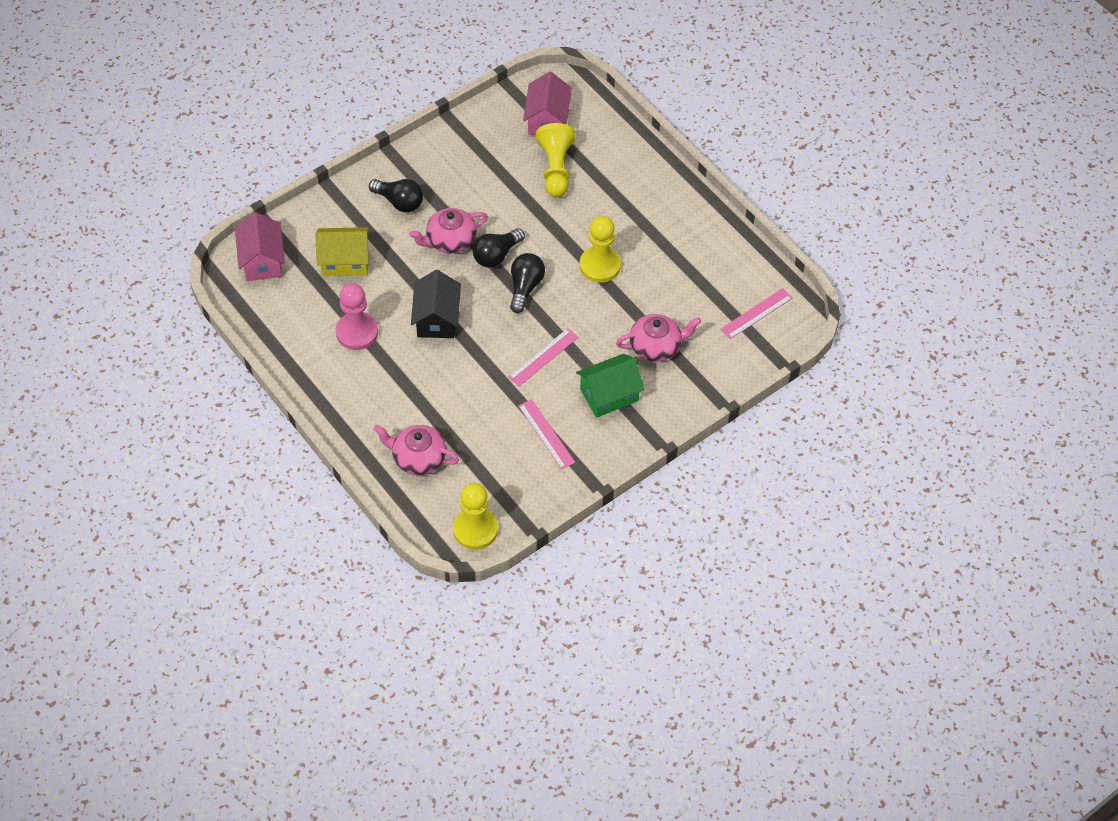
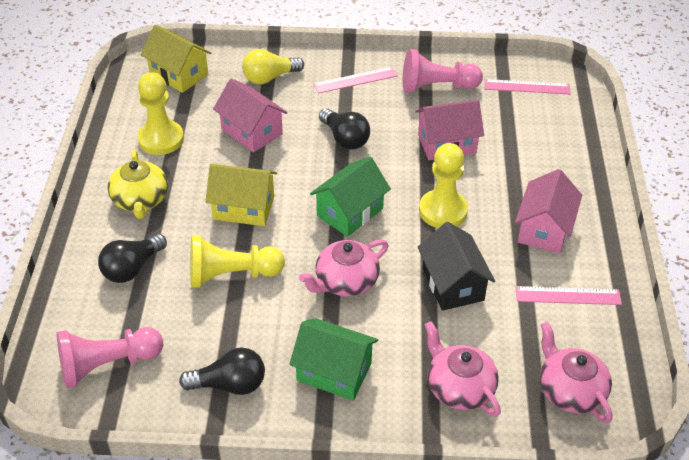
green house: [576,354,645,418] = 1 -> [289,318,378,401] [310,156,391,237] = 2
pink house: [235,212,285,281] [523,72,572,135] = 2 -> [213,78,288,153] [415,100,484,160] [515,169,582,254] = 3
pink pawn: [336,283,378,350] = 1 -> [56,327,163,388] [403,49,483,93] = 2
yellow house: [315,227,369,276] = 1 -> [141,25,211,93] [205,164,277,226] = 2
yellow light bulb: none = 0 -> [242,49,304,84] = 1
yellow teapot: none = 0 -> [108,150,168,219] = 1

